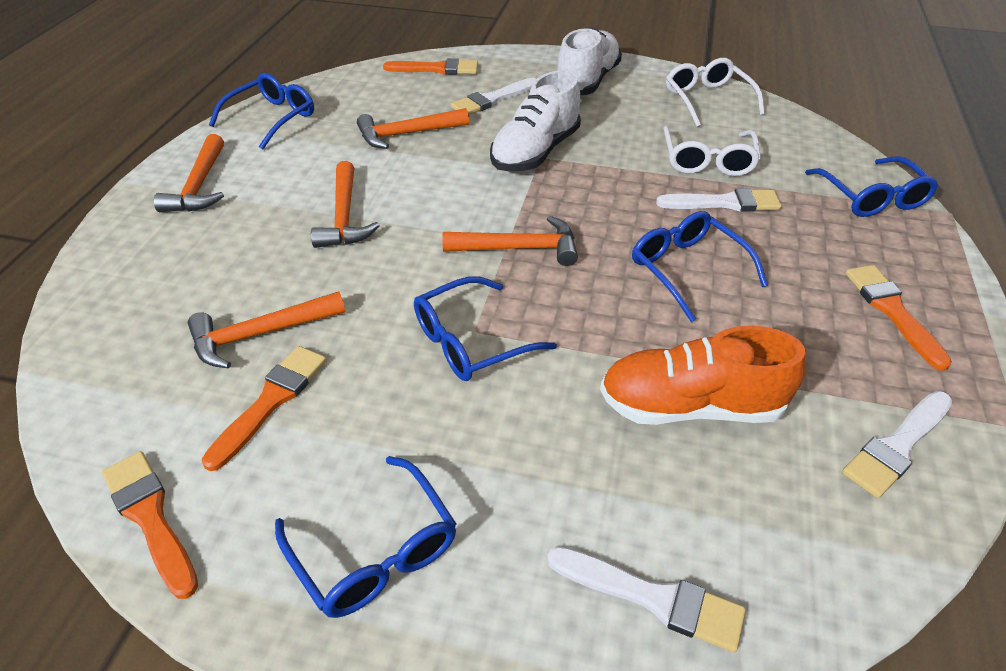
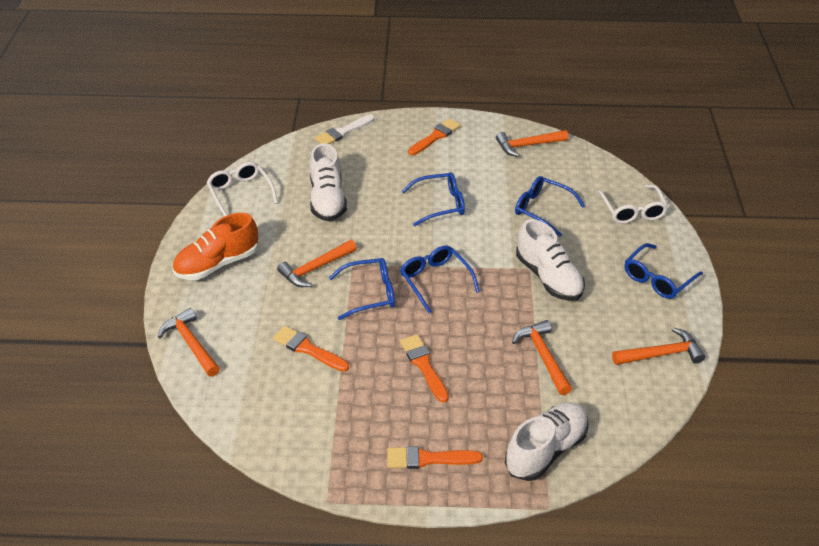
white brush: [451,78,536,114] [547,546,746,653] [656,188,781,212] [842,391,953,498] = 4 -> [315,115,375,144] = 1
white shoe: [490,70,581,171] [557,27,622,95] = 2 -> [310,143,347,221] [505,402,589,481] [516,219,585,301] = 3

